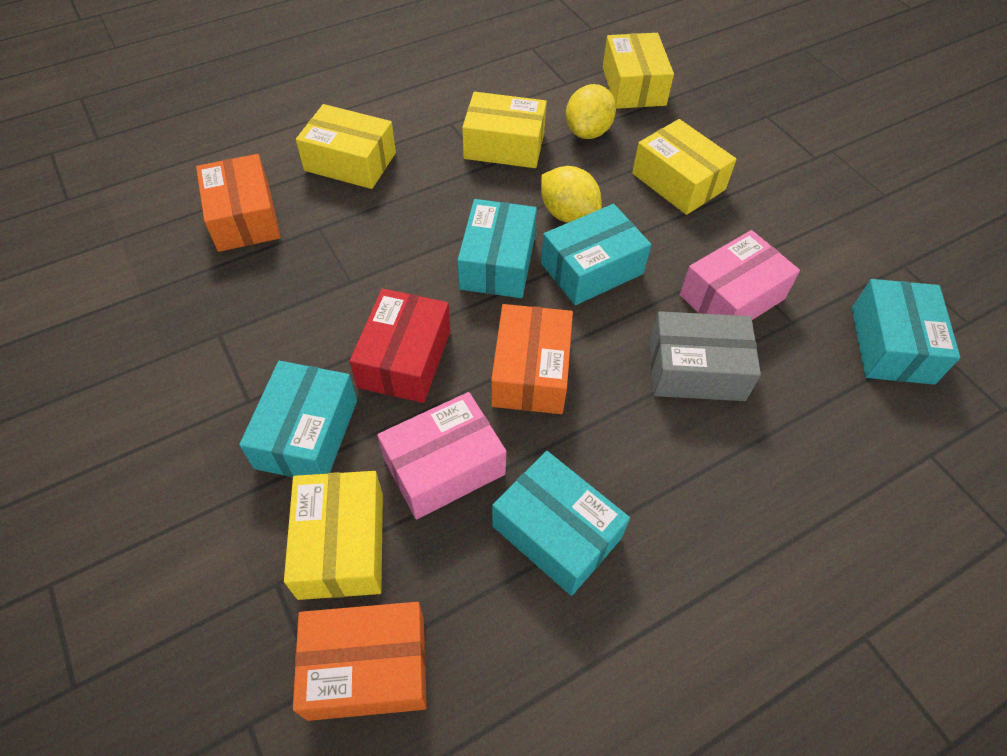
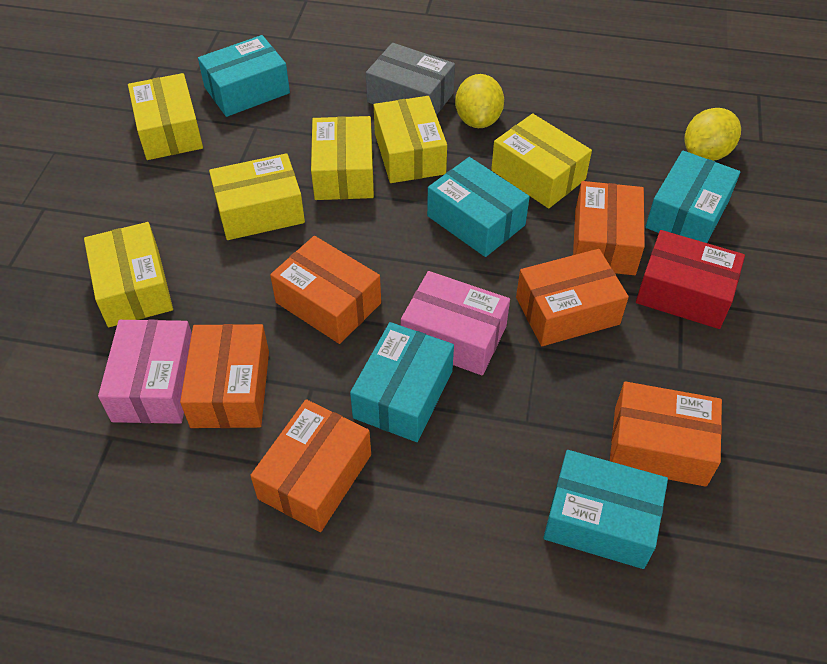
orange box: [196,154,281,252] [293,602,427,721] [491,304,573,414] = 3 -> [180,324,269,428] [250,399,371,532] [270,236,381,344] [516,249,629,346] [573,181,645,275] [610,381,722,487] = 6
yellow box: [284,471,383,600] [296,104,396,189] [462,92,547,168] [603,33,674,109] [632,119,737,215] = 5 -> [84,222,173,327] [128,73,203,160] [209,153,305,240] [311,116,374,200] [374,96,447,183] [491,114,592,208] = 6

